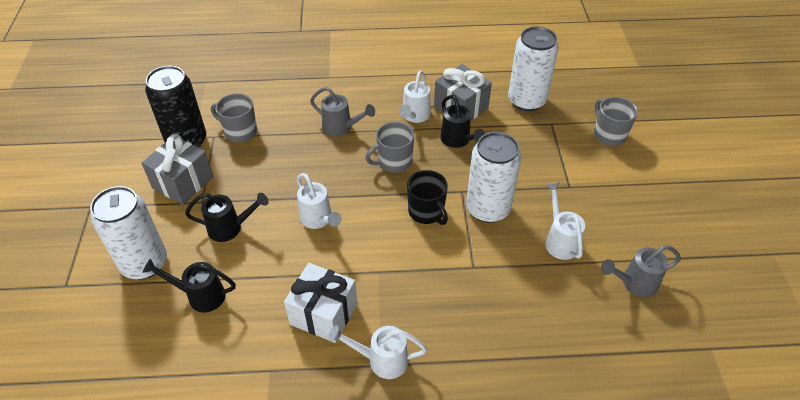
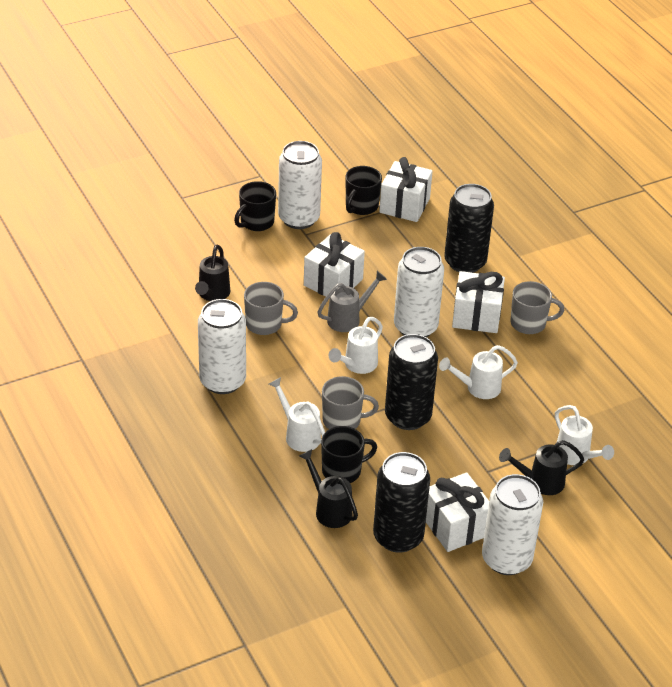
black can: [145,66,206,148] = 1 -> [373,452,430,553] [385,334,438,430] [444,184,494,273] = 3
black mug: [407,170,448,225] = 1 -> [234,181,276,231] [321,426,377,483] [345,166,382,215] = 3
grey gift: [142,134,213,205] [434,64,492,121] = 2 -> none = 0
grey watering can: [310,87,375,137] [601,245,681,297] = 2 -> [318,271,387,332] = 1
white can: [90,186,167,279] [466,132,521,223] [508,26,559,111] = 3 -> [198,299,246,394] [278,141,322,229] [394,247,444,337] [482,474,543,575] = 4
white gift: [284,263,357,343] = 1 -> [304,232,365,296] [379,157,433,222] [426,472,489,552] [452,271,505,333] = 4

